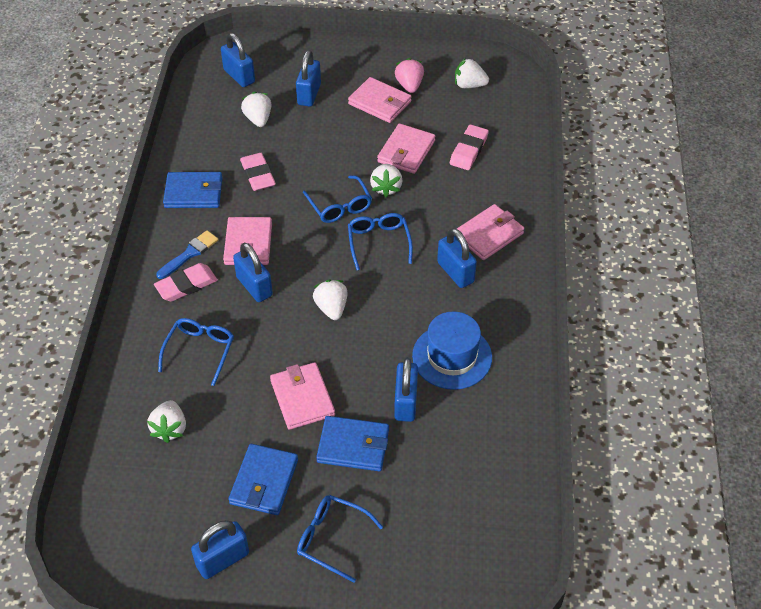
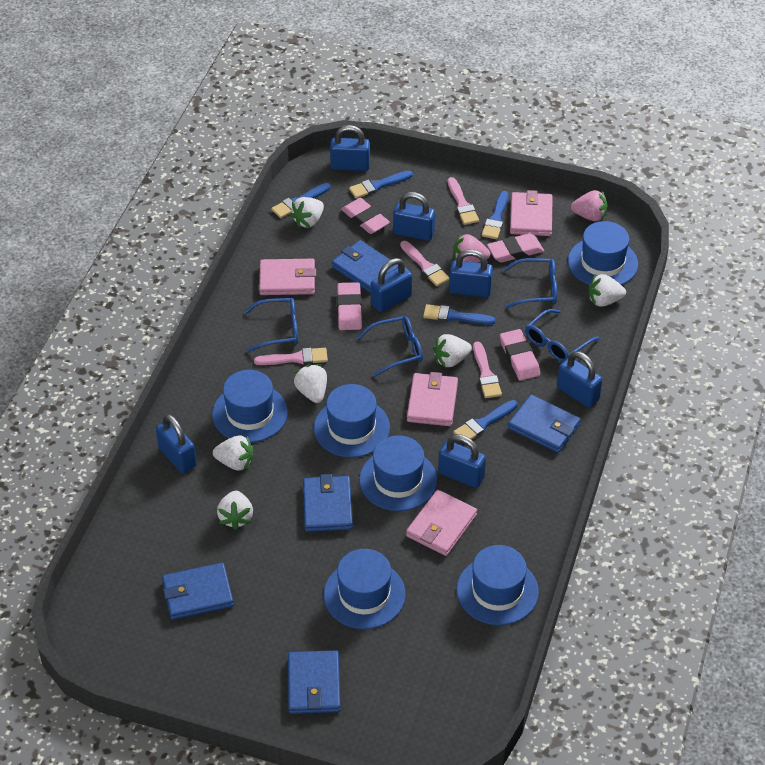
blue brush: [156,230,218,279] = 1 -> [271,183,331,218] [349,171,413,198] [423,304,496,325] [453,400,518,439] [482,191,509,239] = 5
blue hat: [412,312,492,390] = 1 -> [212,370,288,443] [314,384,390,458] [324,549,406,629] [359,435,437,511] [457,545,539,625] [568,221,638,285] = 6
blue padlock: [191,520,249,579] [221,33,255,87] [233,243,273,302] [296,50,321,107] [394,358,418,422] [437,228,477,288] = 6 -> [156,414,197,473] [330,125,370,171] [371,258,412,312] [393,192,435,241] [438,434,486,488] [449,250,493,297] [557,351,603,408] = 7
blue wallet: [163,172,223,208] [228,444,298,515] [316,416,389,471] = 3 -> [162,563,234,620] [288,650,341,714] [303,474,353,532] [332,240,398,293] [508,395,581,453] = 5
pink brush: none = 0 -> [254,348,328,365] [400,241,450,286] [448,177,479,225] [473,341,502,398] = 4
pink eraser: [154,263,218,302] [240,153,276,191] [450,124,489,170] = 3 -> [337,282,362,330] [341,198,390,234] [487,233,544,263] [500,329,540,381] = 4
pink strawberry: [395,58,424,93] = 1 -> [453,233,490,263] [571,190,607,221] = 2
pink wallet: [223,217,272,265] [270,362,335,430] [348,77,412,123] [377,123,435,174] [457,204,524,260] = 5 -> [259,259,316,295] [406,490,477,556] [407,372,458,426] [510,190,553,236] = 4
white strawberry: [147,400,186,443] [241,92,272,127] [313,280,348,320] [370,164,402,197] [455,58,489,88] = 5 -> [213,435,253,471] [217,491,253,530] [290,197,324,228] [294,364,327,403] [433,334,472,368] [589,274,626,307] = 6

